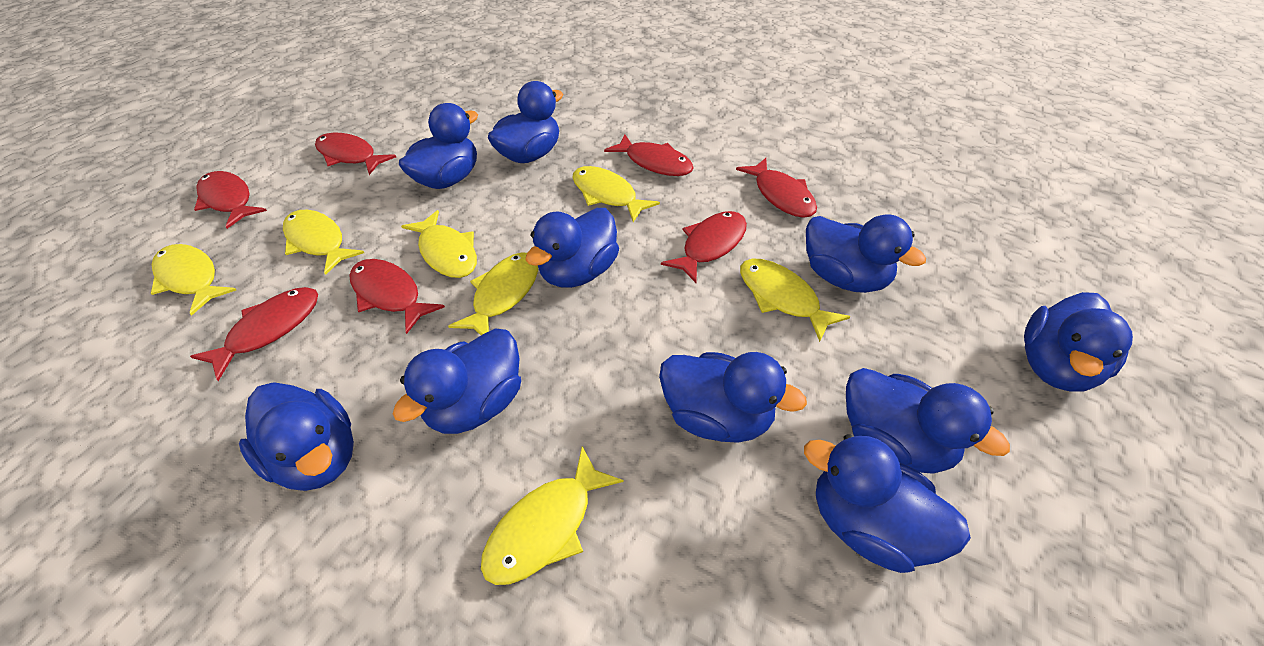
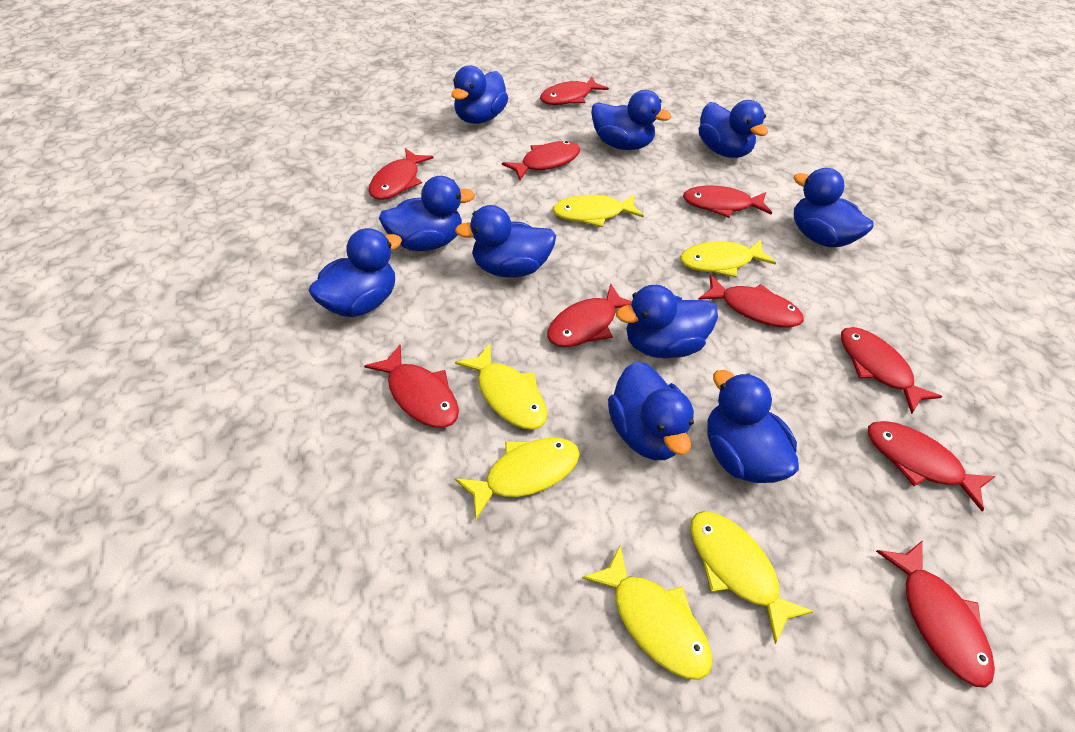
red fish: [190,287,318,381] [194,171,267,229] [315,133,396,175] [349,259,445,334] [604,134,694,176] [661,211,747,283] [736,158,817,218] = 7 -> [364,345,459,428] [369,148,433,200] [502,141,580,180] [540,76,609,105] [547,283,632,347] [683,186,772,218] [698,275,804,327] [841,327,942,414] [868,421,996,511] [876,541,995,688] = 10
yellow fish: [151,244,236,316] [283,210,364,275] [401,210,477,278] [448,252,538,335] [481,446,624,585] [572,166,660,222] [740,259,850,342] = 7 -> [455,344,547,430] [455,438,580,520] [552,195,644,227] [582,545,713,680] [680,239,776,277] [690,511,814,644] = 6

